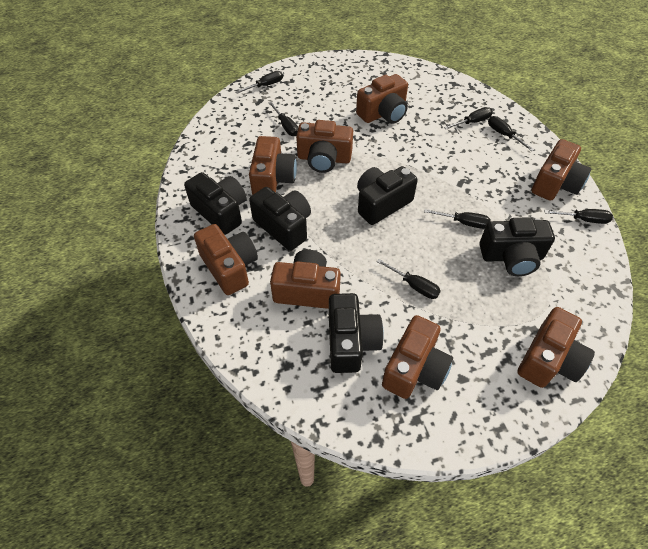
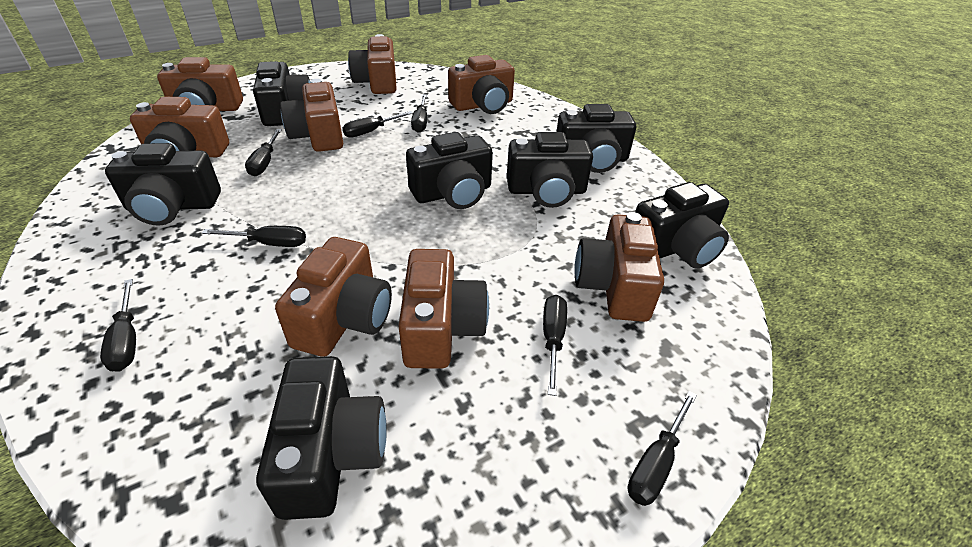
black camera: [184,172,246,235] [249,187,311,251] [329,293,384,373] [357,166,418,225] [480,217,555,276] = 5 -> [105,143,221,226] [253,61,311,126] [256,356,387,520] [406,132,493,209] [507,132,593,208] [556,104,636,173] [635,182,729,268] = 7

